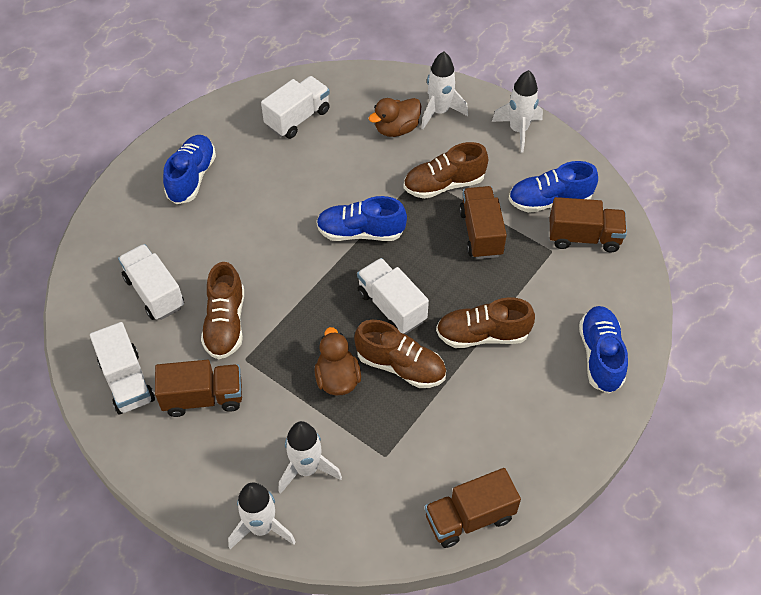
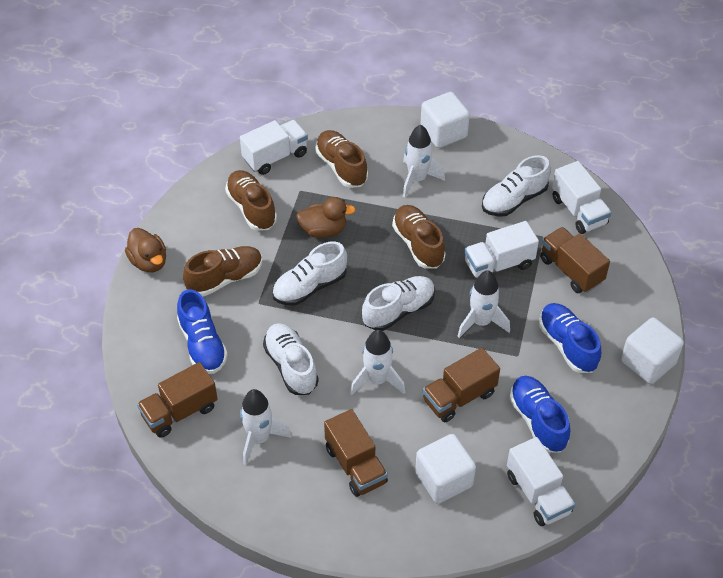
blue shoe: [163,135,216,204] [316,196,407,241] [508,161,598,213] [579,306,628,393] = 4 -> [177,289,228,374] [509,376,570,453] [539,303,601,373] = 3
white cube: none = 0 -> [415,434,476,504] [421,92,470,148] [621,317,684,384] = 3
white shoe: none = 0 -> [263,323,319,395] [272,241,347,306] [362,276,435,331] [482,155,551,217] = 4

